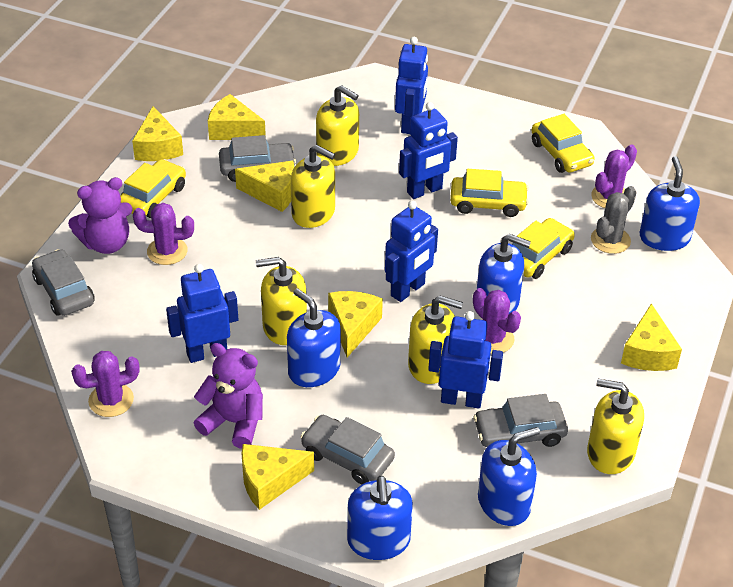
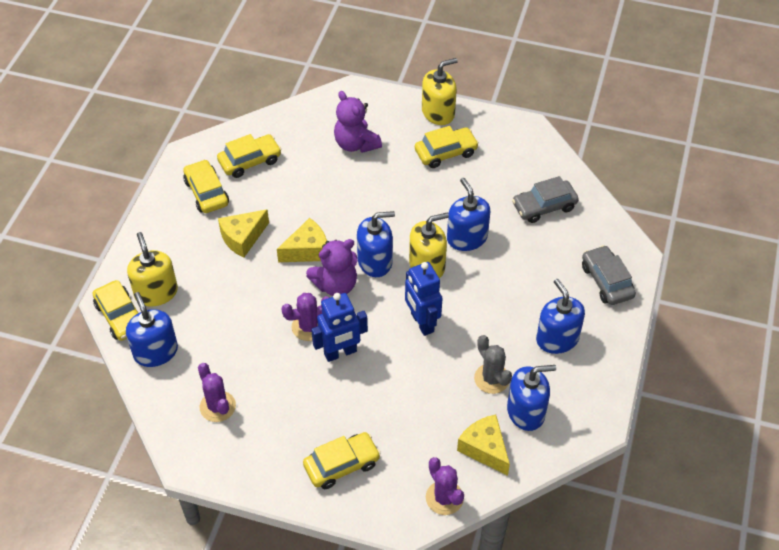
blue robot: [166,264,238,363] [385,201,438,302] [395,37,428,134] [399,102,458,199] [428,311,503,408] = 5 -> [311,293,368,362] [405,262,442,336] = 2
grey car: [32,249,95,316] [219,135,296,182] [301,415,395,484] [473,394,568,447] = 4 -> [512,176,579,223] [582,245,636,305] = 2
purple cactus: [71,351,140,417] [133,203,194,265] [473,288,521,354] [591,145,637,208] = 4 -> [198,363,236,422] [281,293,329,341] [426,457,464,515] = 3
yellow car: [120,159,186,218] [450,169,529,217] [512,218,575,279] [531,114,595,173] = 4 -> [93,280,138,341] [183,159,229,213] [217,134,282,178] [303,432,381,489] [415,126,479,168] = 5
yellow cheese: [132,106,183,161] [208,94,266,140] [235,161,294,212] [242,444,314,510] [328,291,383,358] [621,304,682,371] = 6 -> [218,209,269,258] [277,218,327,262] [457,414,510,476] = 3
yellow soap dispenser: [256,257,307,345] [291,145,335,228] [316,85,359,166] [408,296,463,384] [587,379,644,474] = 5 -> [127,232,178,307] [409,213,449,278] [422,58,458,125] = 3

